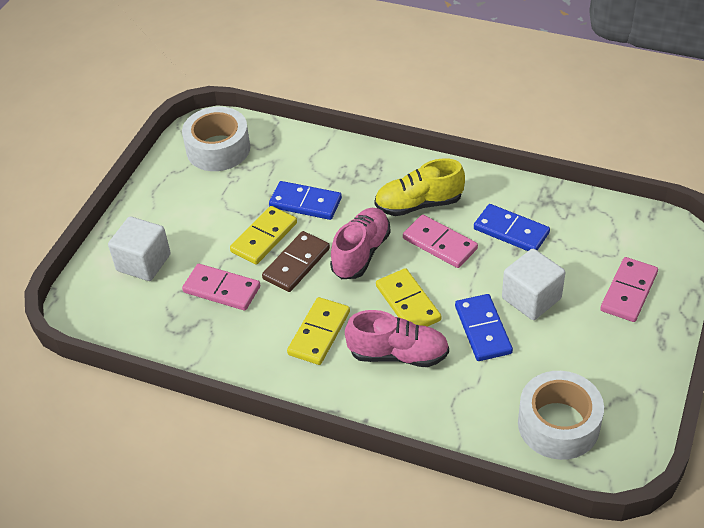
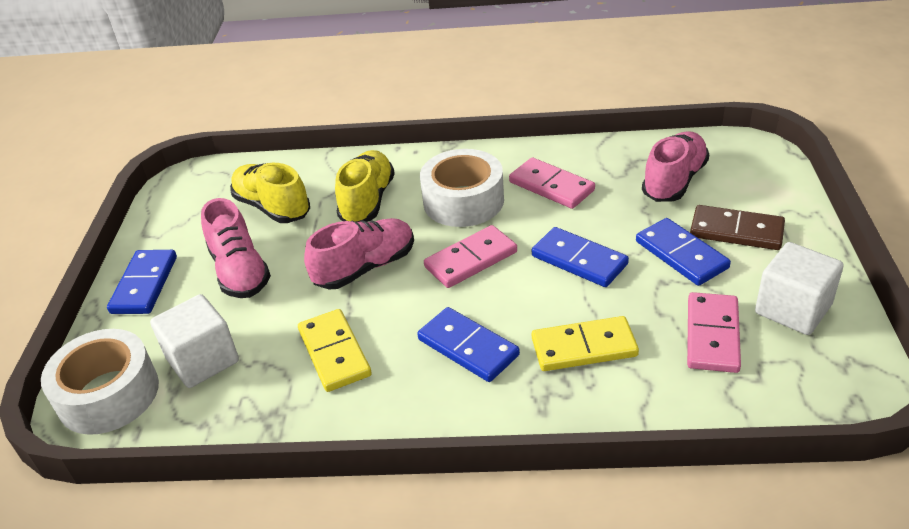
blue domino: [269,181,342,220] [455,294,513,361] [474,204,550,251] = 3 -> [107,250,177,314] [417,307,520,382] [532,227,629,287] [636,218,731,286] = 4
pink shoe: [330,208,391,279] [345,310,449,367] = 2 -> [201,198,271,298] [304,218,414,289] [642,131,709,202] = 3
yellow domino: [230,206,297,264] [287,297,350,365] [376,268,441,327] = 3 -> [298,309,372,392] [532,316,639,371] = 2
yellow shoe: [375,158,465,216] = 1 -> [230,163,310,223] [335,150,395,222] = 2

